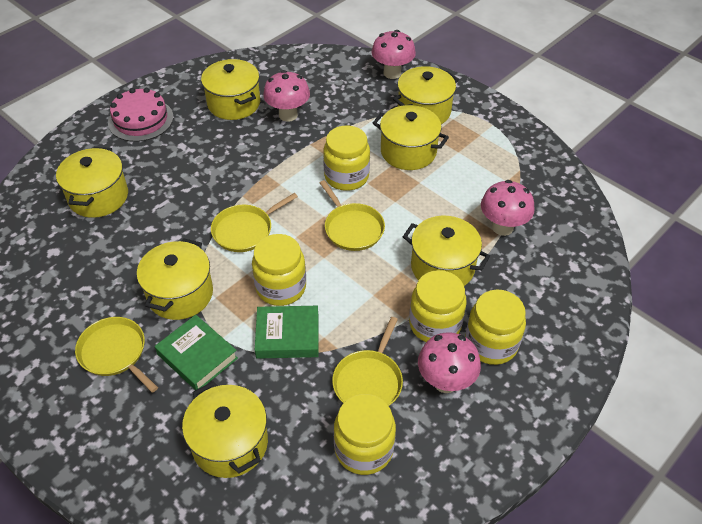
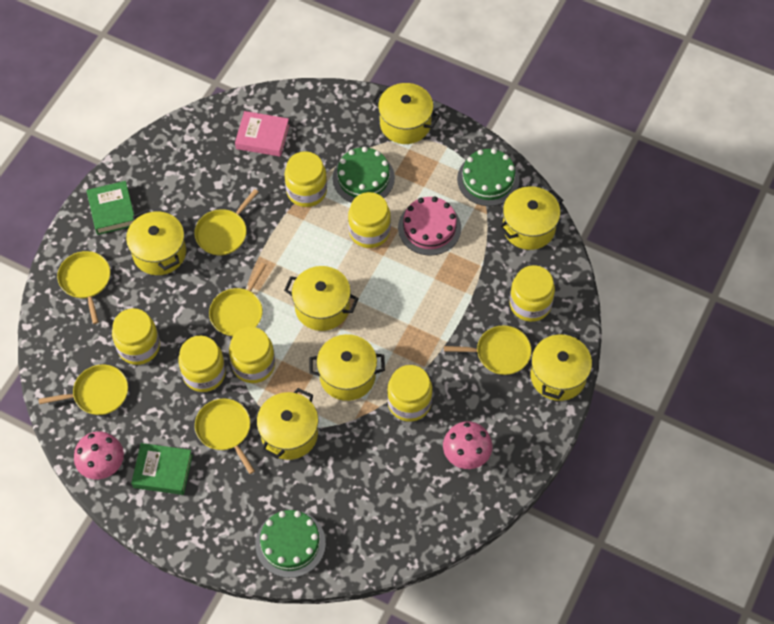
green cake: none = 0 -> [255,510,326,578] [333,147,395,203] [457,149,519,206] = 3
pink book: none = 0 -> [235,111,289,157] = 1
pink mushroom: [263,70,310,122] [372,30,416,79] [418,332,481,393] [481,180,535,236] = 4 -> [74,431,124,480] [443,421,492,469] = 2
yellow jar: [252,234,306,306] [323,125,370,191] [334,394,396,475] [409,270,467,342] [465,289,526,365] = 5 -> [112,308,160,365] [178,336,226,392] [229,327,275,383] [284,151,327,207] [348,192,391,248] [387,365,432,422] [509,265,555,322] = 7
yellow pan: [75,317,158,393] [211,193,298,252] [320,180,385,251] [332,317,403,406] = 4 -> [39,365,128,415] [57,251,110,324] [194,189,258,255] [195,399,255,474] [209,262,266,336] [444,325,531,375] = 6

